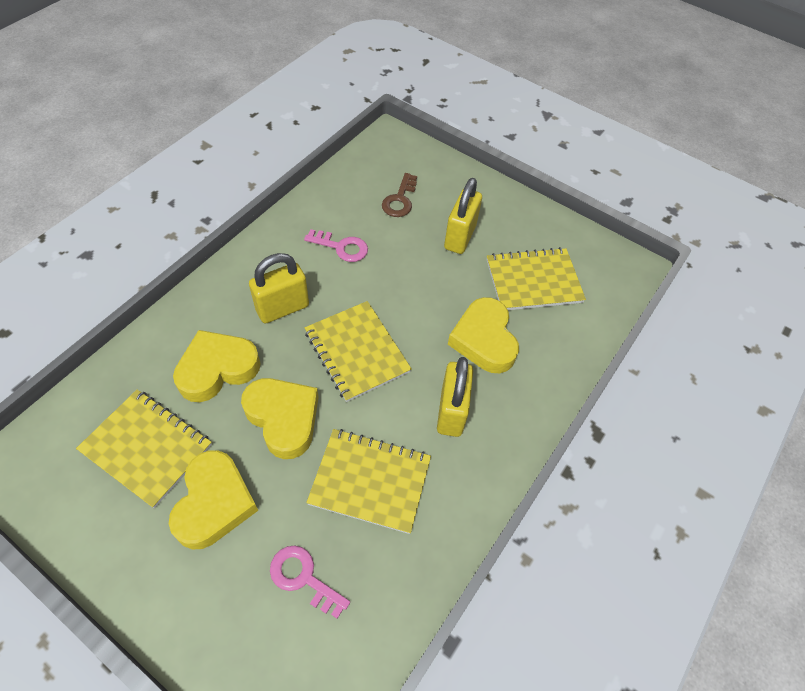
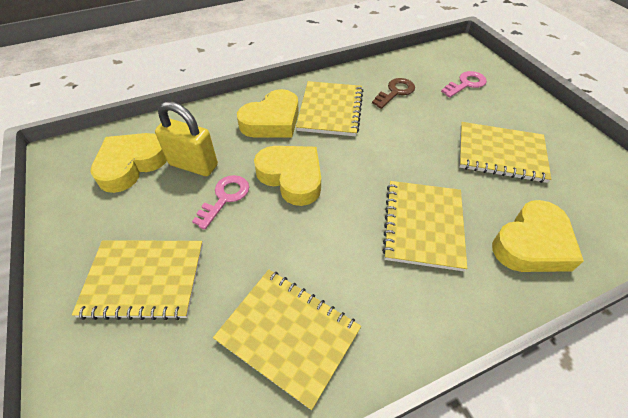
yellow notebook: [76,390,212,508] [305,301,412,402] [306,429,431,534] [487,247,586,310] = 4 -> [72,240,203,320] [213,270,361,410] [296,81,363,136] [382,181,467,271] [459,122,551,183] = 5
yellow padlock: [249,253,309,323] [437,357,473,437] [444,178,482,254] = 3 -> [155,101,218,176] = 1

